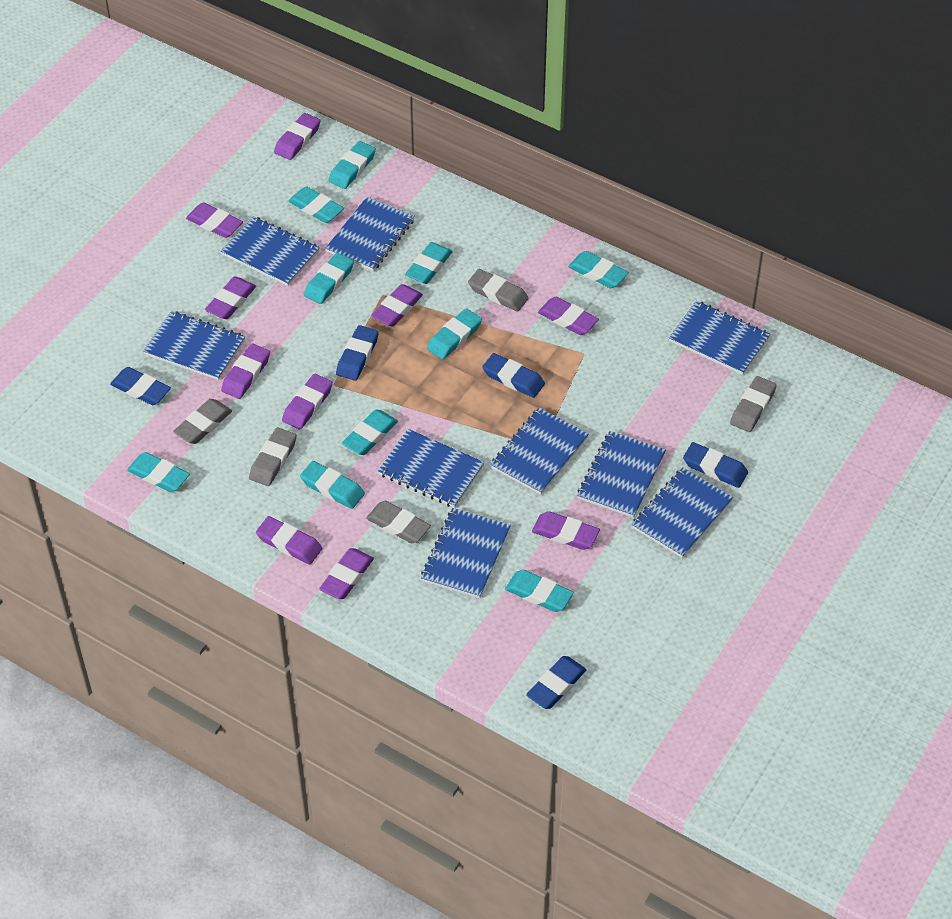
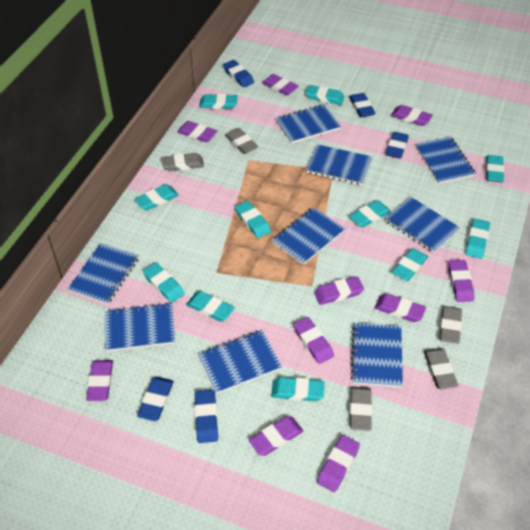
turquoise eraser: [127,452,190,492] [288,186,344,223] [300,461,365,509] [304,253,354,304] [328,141,376,189] [342,409,398,455] [405,242,453,284] [427,308,482,359] [505,570,574,612] [568,251,629,288] = 10 -> [134,184,179,211] [143,263,185,303] [186,291,235,322] [199,94,238,109] [235,201,271,238] [271,377,325,401] [305,85,344,105] [349,200,391,228] [392,248,428,281] [465,219,490,259] [486,155,505,182] = 11

